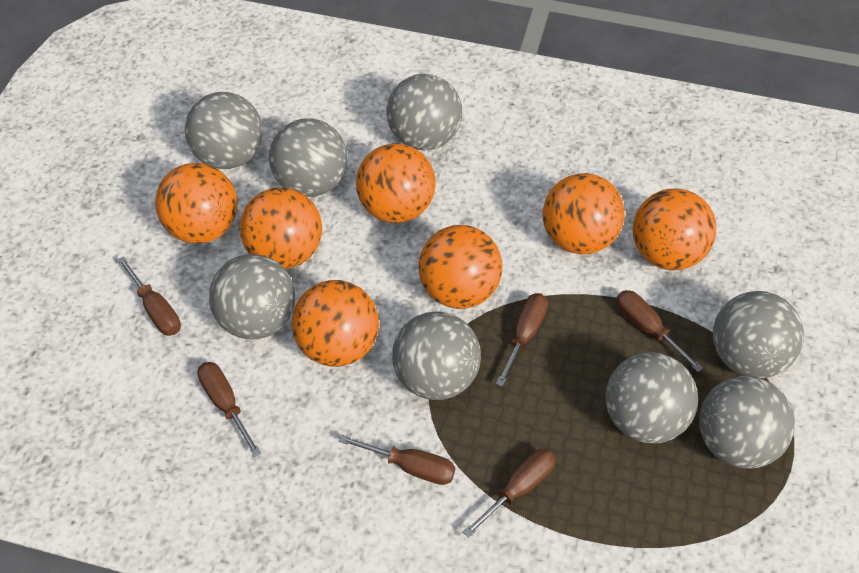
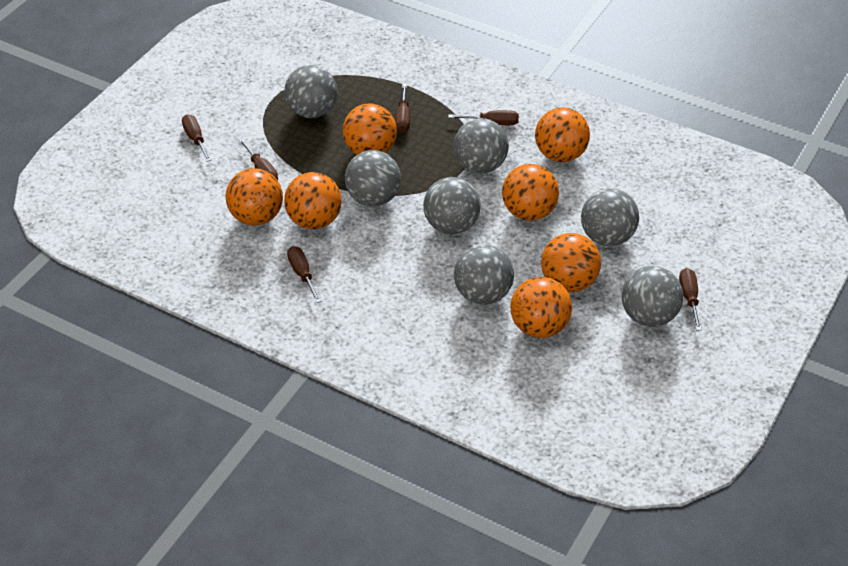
grey ball: [185,92,263,169] [209,254,295,340] [269,118,348,197] [386,74,462,150] [392,311,481,400] [605,352,698,443] [699,376,795,469] [713,291,804,378] = 8 -> [284,65,338,118] [345,150,401,206] [423,177,481,234] [454,118,509,173] [454,244,514,304] [581,188,639,246] [622,266,683,327] = 7

